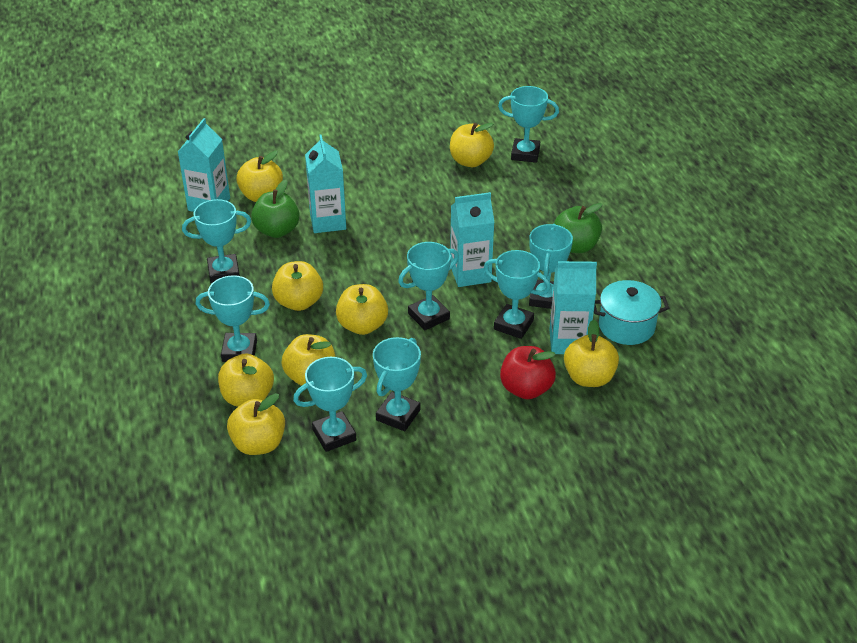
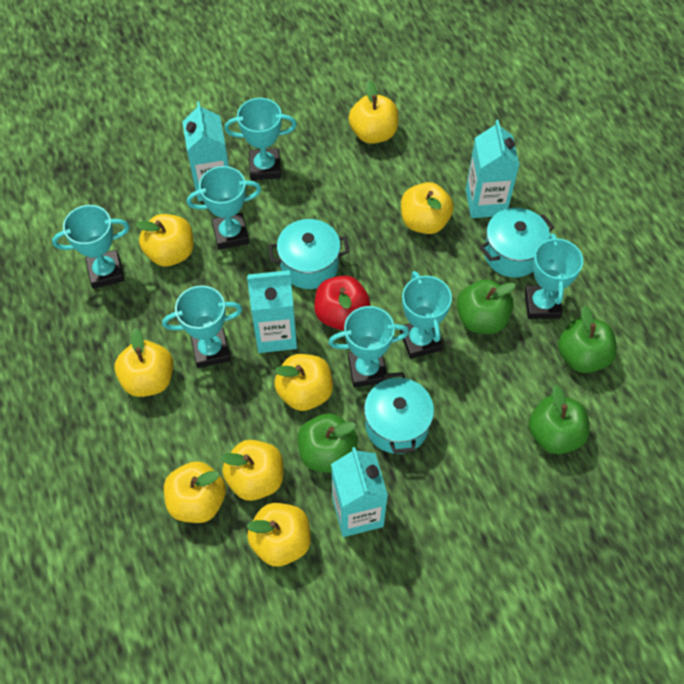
green apple: [251,180,300,238] [554,203,603,253] = 2 -> [298,413,358,473] [457,279,516,334] [529,385,590,454] [558,305,617,373] = 4
turquoise pot: [594,280,669,345] = 1 -> [268,219,349,289] [364,372,434,454] [479,208,555,278] = 3
turquoise trophy: [182,199,251,284] [196,275,270,362] [293,357,367,452] [373,337,421,431] [398,242,459,330] [484,250,551,339] [498,86,559,163] [529,224,573,309] = 8 -> [52,205,130,289] [162,285,243,368] [187,166,261,250] [224,98,297,180] [328,306,409,387] [400,271,452,359] [525,234,583,319] = 7

